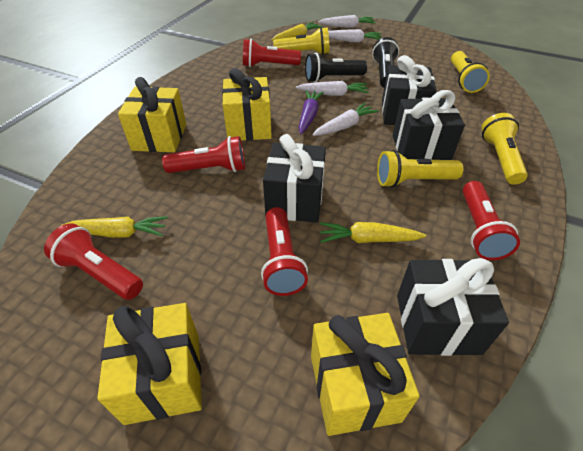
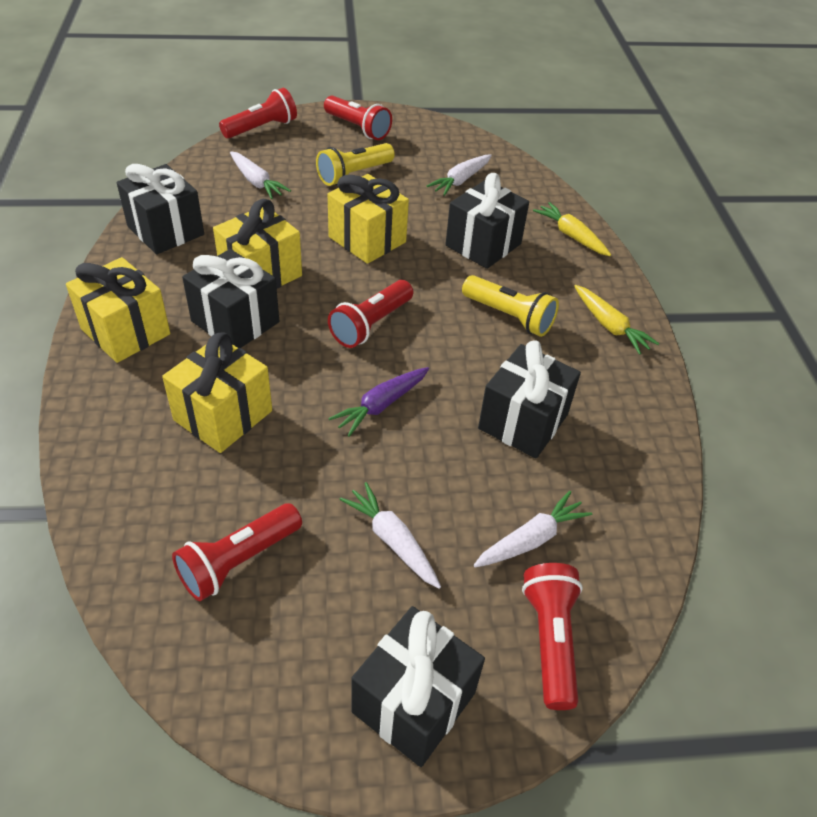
black flashlight: [305,53,367,82] [372,37,399,88] = 2 -> none = 0
black gift: [263,134,326,223] [382,55,437,125] [393,90,465,160] [397,258,509,356] = 4 -> [117,164,204,254] [182,249,279,348] [352,606,485,767] [445,173,529,269] [478,340,581,458] = 5
yellow carrot: [61,216,167,238] [271,22,323,41] [320,222,426,243] = 3 -> [533,202,611,256] [574,285,659,355] = 2
yellow flashlight: [273,27,330,55] [377,150,463,188] [451,51,490,93] [481,113,528,185] = 4 -> [316,143,395,186] [462,275,559,337] = 2

